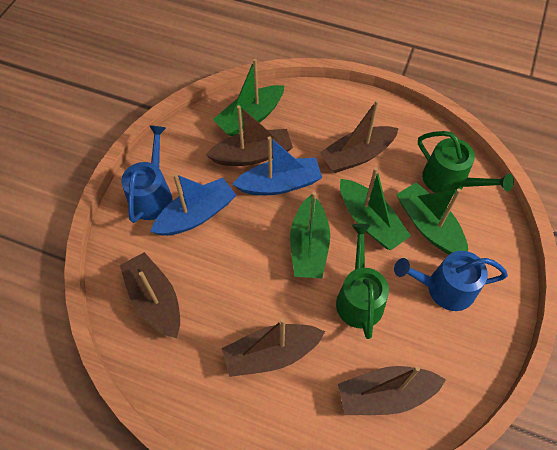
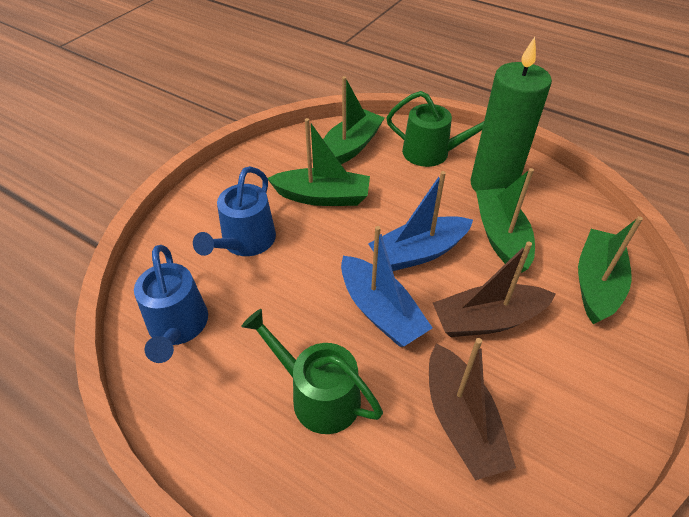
brown boat: [119,252,180,338] [206,105,293,166] [222,318,325,377] [319,100,399,173] [338,366,446,415] = 5 -> [429,338,516,481] [433,242,556,337] = 2
green candle: none = 0 -> [471,37,552,192] = 1

